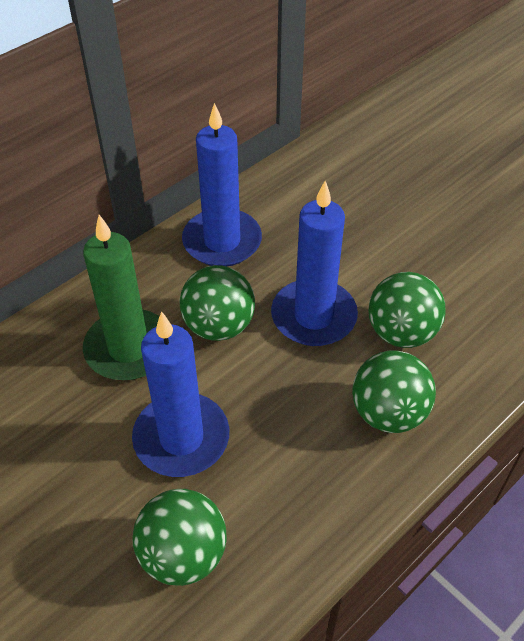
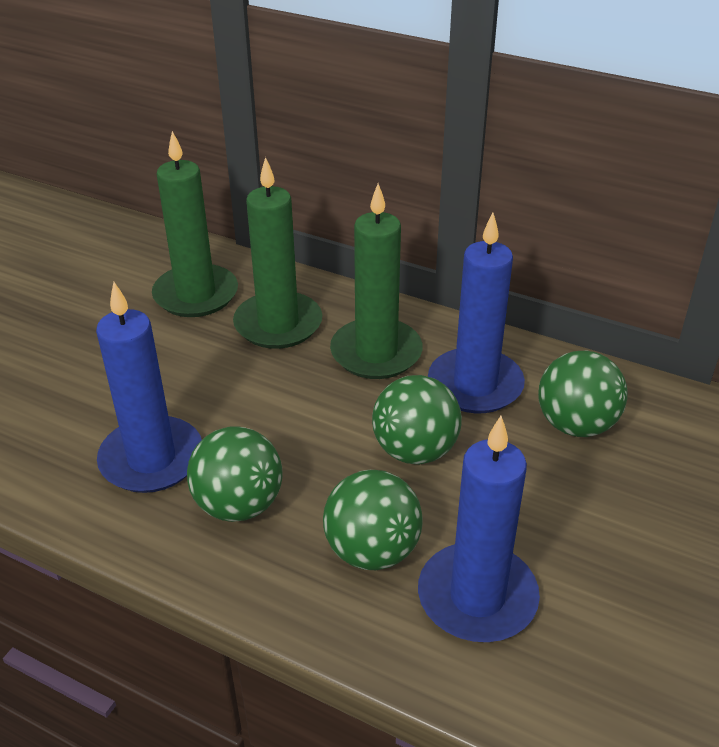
green candle: [83,215,159,380] = 1 -> [152,131,238,317] [233,157,322,349] [330,184,423,379] = 3

